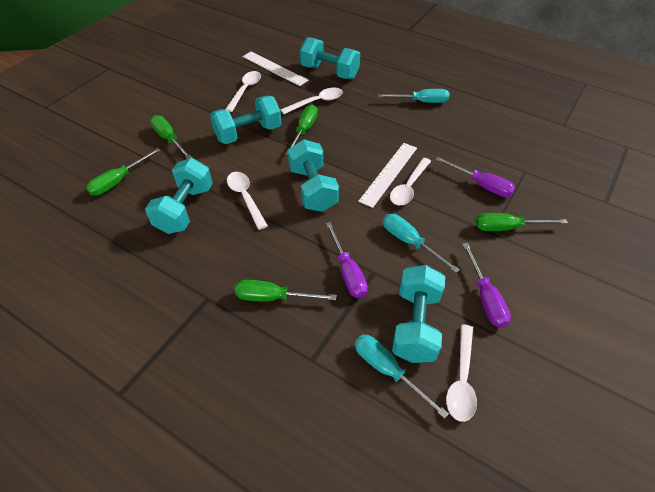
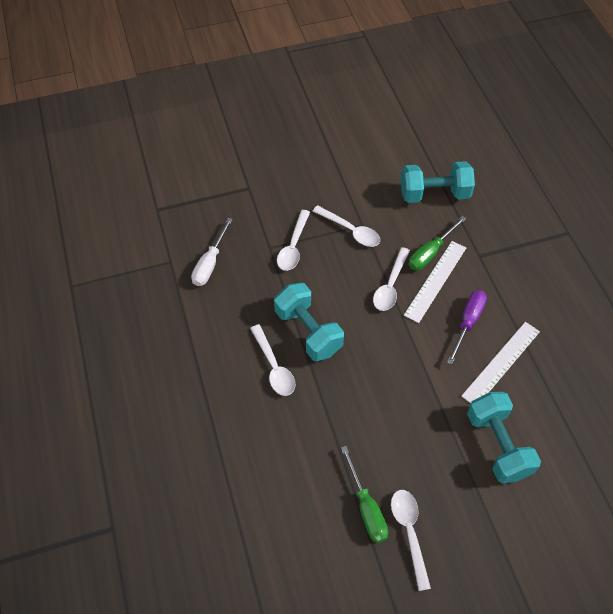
green screwdriver: [86,148,160,196] [150,115,192,159] [235,280,337,302] [286,105,318,155] [476,213,568,231] = 5 -> [341,446,388,543] [409,216,466,270] = 2
purple screwdriver: [326,222,368,298] [436,157,515,197] [462,243,511,328] = 3 -> [447,290,487,365] = 1
turquoise dumbbell: [145,158,213,234] [210,96,282,144] [288,139,339,212] [300,37,360,79] [392,265,445,363] = 5 -> [274,283,344,361] [401,161,475,203] [467,392,541,484] = 3
turquoise screwdriver: [355,335,449,419] [378,89,449,103] [383,214,460,273] = 3 -> none = 0
white screwdriver: none = 0 -> [191,218,233,286] = 1

